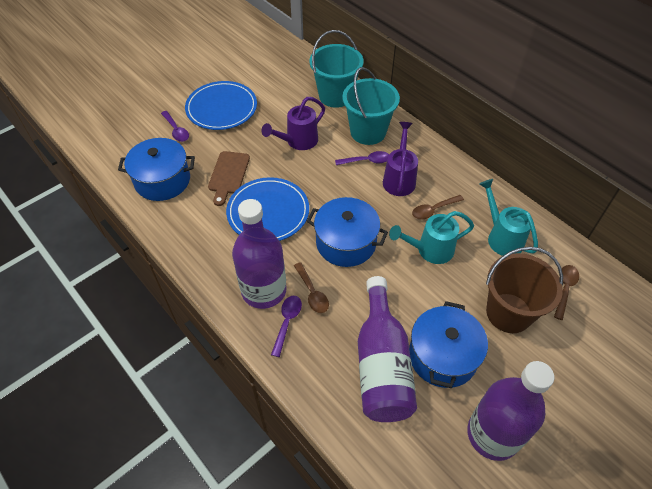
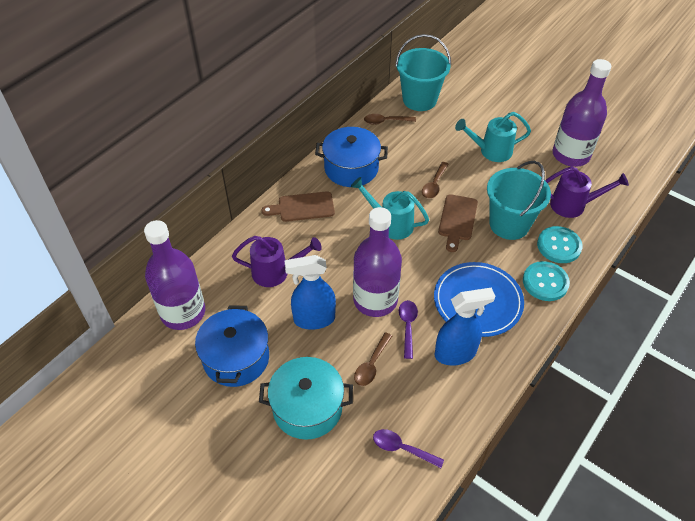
blue plate: [185,81,257,130] [226,177,309,241] = 2 -> [434,262,524,337] = 1
blue pot: [118,138,195,201] [307,197,388,267] [409,301,488,388] = 3 -> [195,305,269,387] [315,127,388,187] = 2
blue spray bottle: none = 0 -> [285,255,336,330] [435,287,495,366] = 2
brown bucket: [486,247,563,333] = 1 -> none = 0
brown cutting board: [208,151,250,206] = 1 -> [262,191,335,222] [438,194,478,252] = 2
purple spoon: [161,111,189,142] [271,296,302,357] [335,151,389,165] = 3 -> [373,429,444,468] [399,300,418,359] = 2
turquoise button: none = 0 -> [523,261,570,301] [537,226,583,263] = 2
turquoise pot: none = 0 -> [259,357,353,440] = 1

